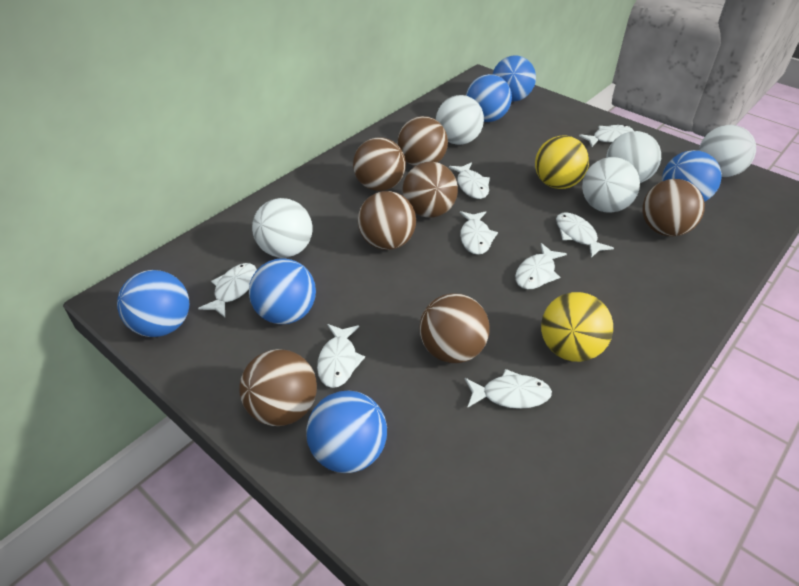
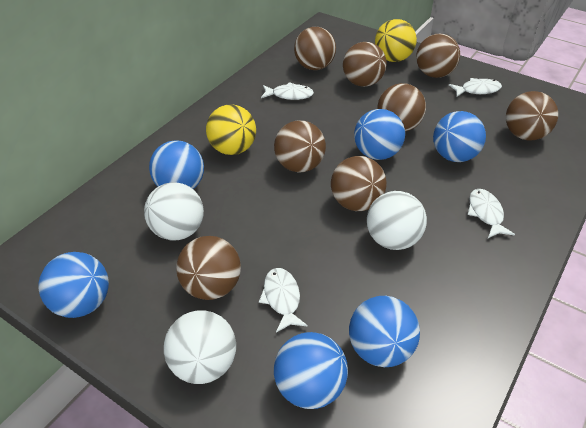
brown ball: [239,349,317,426] [353,137,406,191] [358,191,416,250] [398,116,448,167] [403,162,458,218] [419,293,490,363] [642,179,705,237] = 7 -> [176,236,241,300] [274,121,326,172] [294,27,336,70] [331,156,386,211] [343,42,387,87] [378,83,426,131] [416,34,460,78] [506,91,558,141] = 8
white ball: [252,198,312,258] [436,95,484,145] [582,157,640,213] [606,131,661,183] [699,125,756,177] = 5 -> [144,182,204,240] [164,310,236,384] [367,191,427,250] = 3
white fish: [198,263,257,317] [317,324,365,388] [449,162,490,199] [460,211,498,255] [465,369,552,409] [515,243,567,289] [556,212,614,258] [579,125,634,147] = 8 -> [259,268,308,333] [261,82,314,100] [449,78,502,97] [468,189,515,238] = 4

